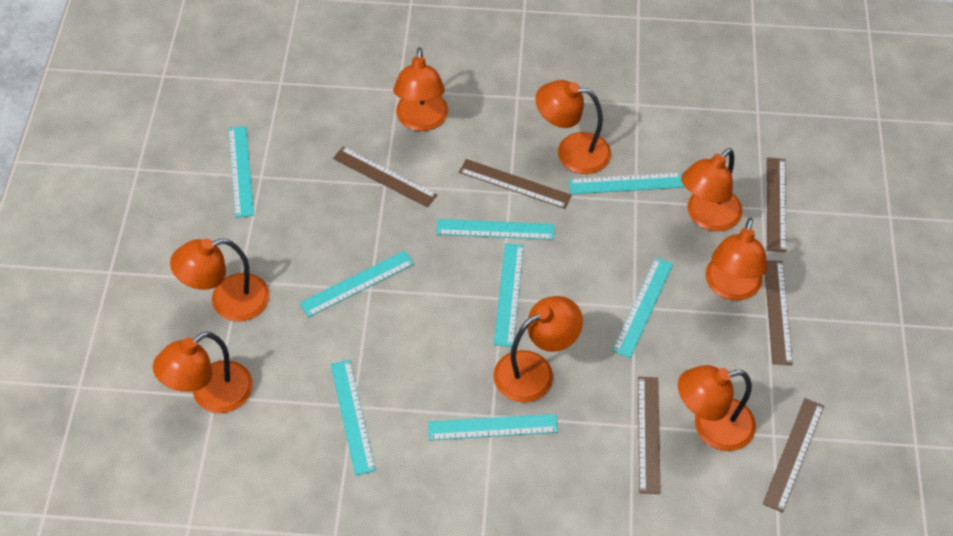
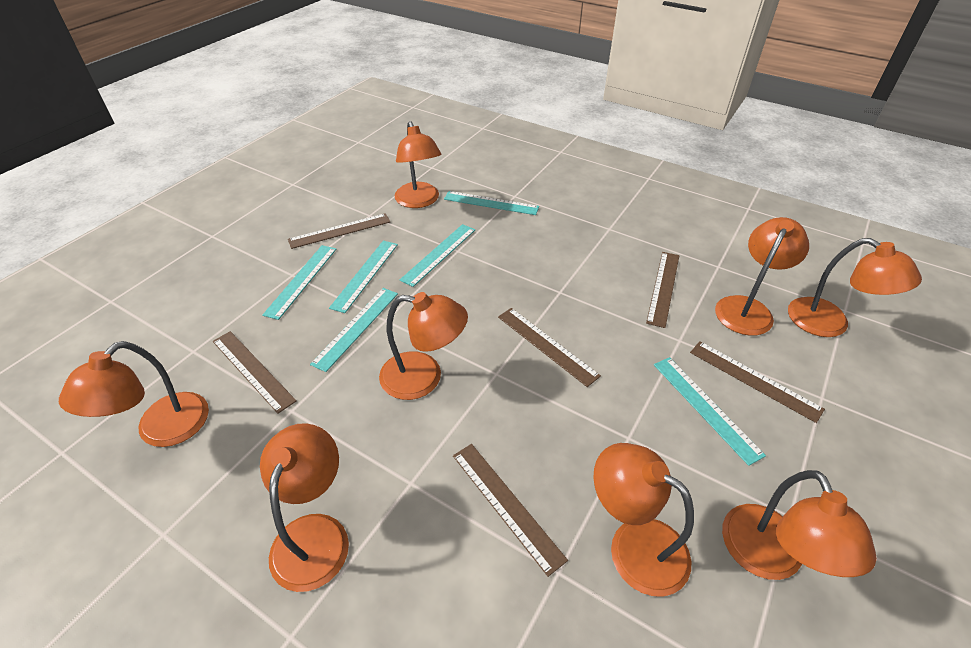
turquoise ruler: [228,126,254,218] [300,251,414,317] [331,360,376,476] [428,414,558,440] [436,219,554,240] [494,243,524,347] [569,172,685,194] [612,257,673,358] = 8 -> [262,245,337,320] [310,288,398,372] [329,241,398,313] [400,224,475,287] [444,191,539,215] [654,357,766,466] = 6

